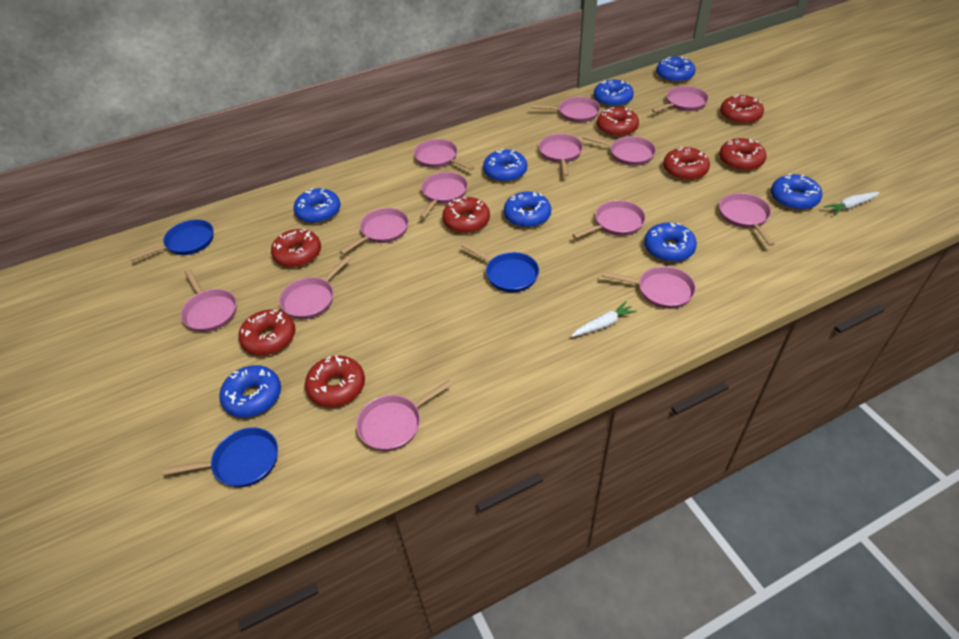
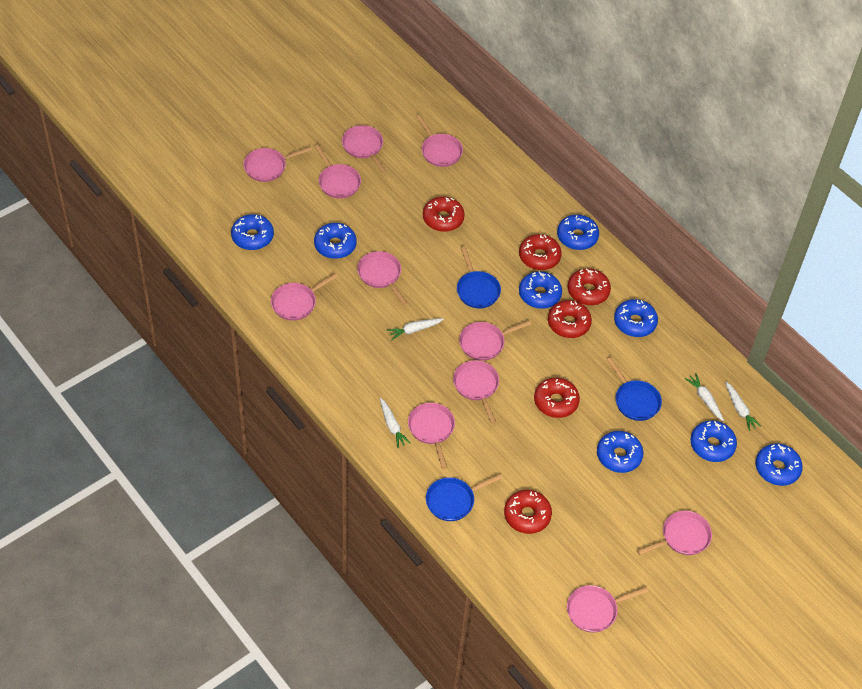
pink pan: [181,269,237,332] [279,256,351,319] [339,208,409,255] [356,380,453,451] [414,139,475,170] [420,172,468,219] [531,97,600,123] [539,134,583,176] [572,200,646,239] [582,135,656,166] [602,266,696,309] [652,86,709,113] [719,193,775,246] = 13 -> [243,146,312,182] [271,273,338,321] [314,145,361,199] [342,125,387,173] [357,251,408,305] [408,403,455,469] [416,115,463,167] [453,360,499,423] [459,320,531,361] [567,585,648,633] [637,511,712,555] = 11
red donut: [238,309,295,356] [271,229,321,267] [305,355,365,407] [442,197,490,233] [597,107,639,137] [663,147,710,180] [719,138,767,171] [720,94,764,124] = 8 -> [423,196,465,232] [504,490,552,534] [519,234,562,270] [534,377,580,418] [548,300,592,338] [568,268,611,305] = 6
white carrot: [571,301,637,337] [824,192,880,216] = 2 -> [380,398,411,448] [387,318,444,340] [685,373,724,421] [725,382,761,431] = 4

